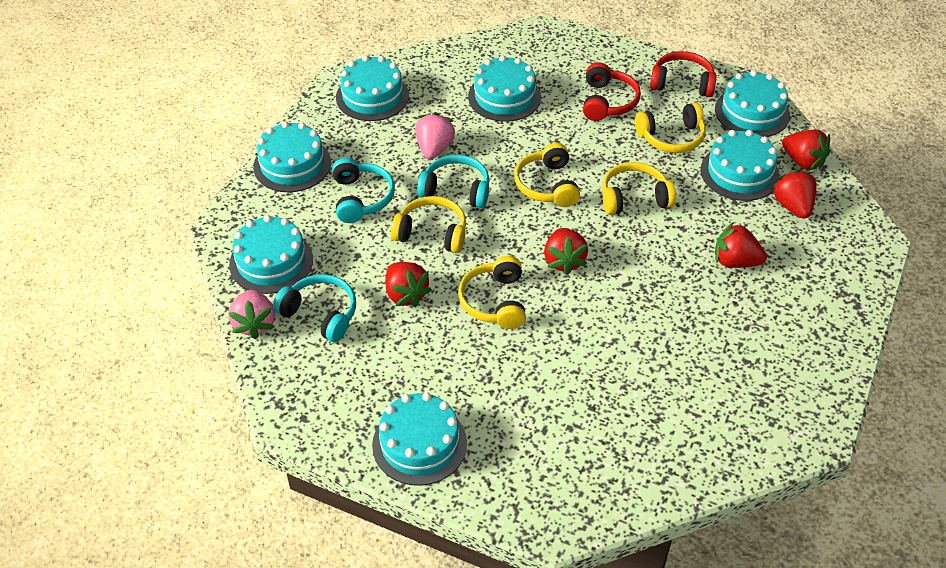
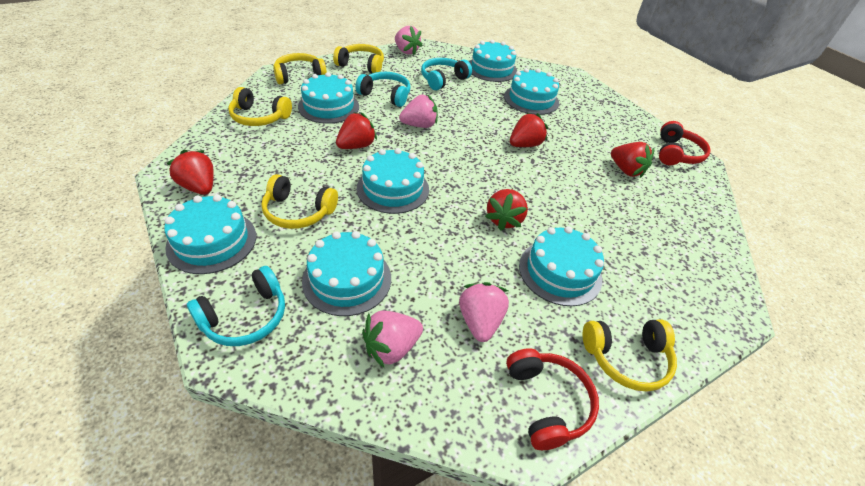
pink strawberry: [228,290,275,340] [415,112,455,160] = 2 -> [362,311,423,368] [395,26,423,55] [399,94,438,128] [459,282,509,342] = 4

